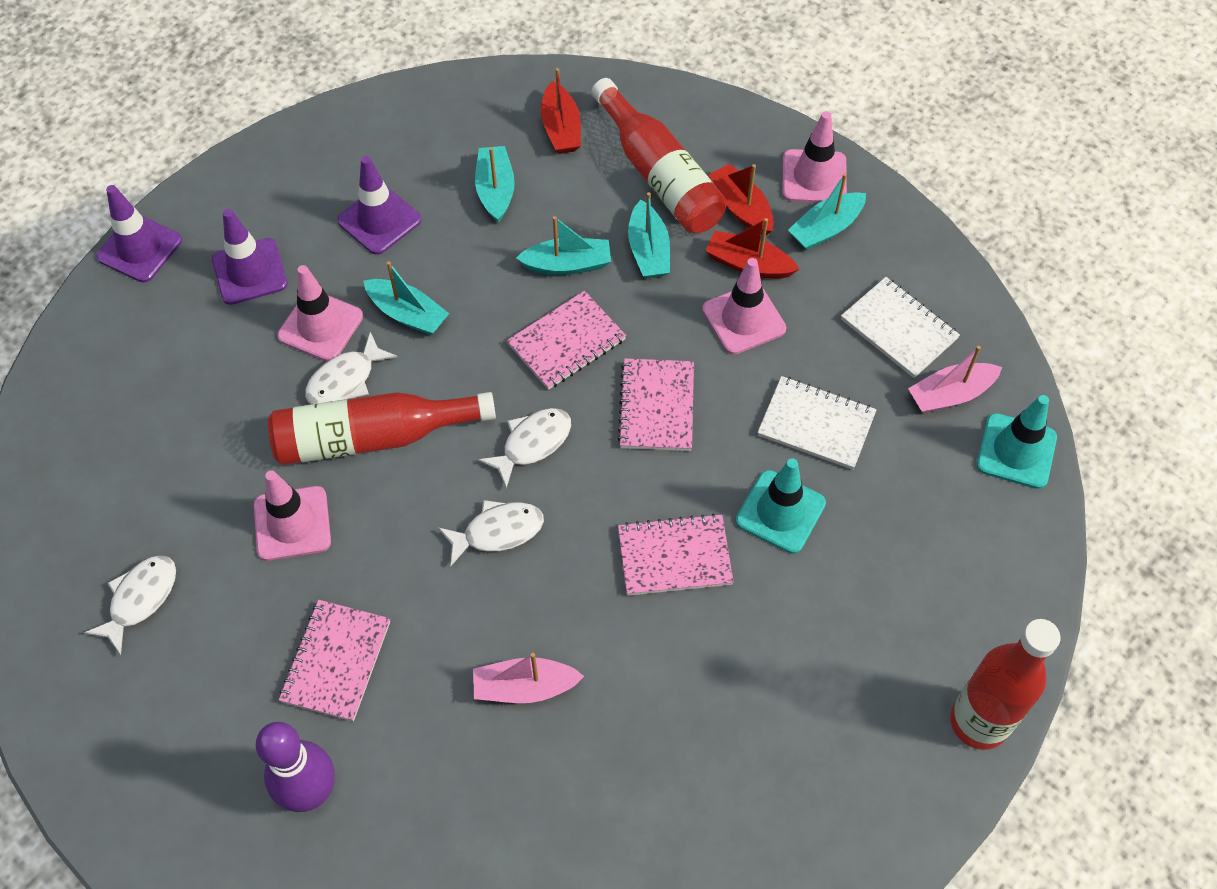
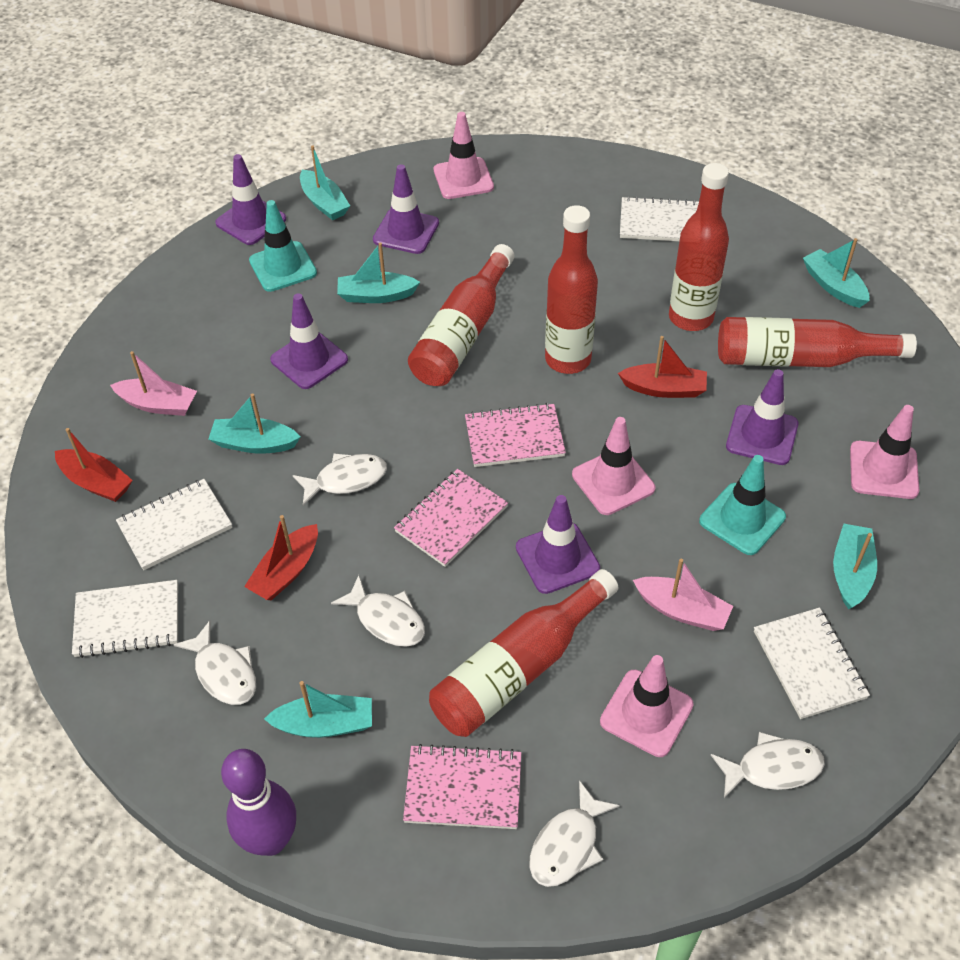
pink notebook: [279,600,390,722] [507,291,626,390] [617,358,694,451] [618,513,734,596] = 4 -> [394,469,508,567] [403,744,521,829] [465,403,566,467] = 3
purple traffic cone: [96,185,182,282] [212,209,288,305] [337,156,421,255] = 3 -> [215,154,286,245] [270,294,348,389] [373,164,439,254] [516,495,600,594] [726,369,799,465] = 5
red bottle: [268,392,496,465] [591,78,727,233] [950,619,1060,750] = 3 -> [408,244,515,386] [429,569,619,737] [545,205,598,374] [669,163,729,331] [718,317,917,367] = 5
turquoise boat: [363,261,449,335] [475,146,515,223] [516,216,611,275] [628,192,670,279] [788,173,866,250] = 5 -> [208,394,300,454] [264,681,372,738] [300,146,350,220] [337,242,420,303] [803,238,869,308] [833,524,877,610] = 6
white fish: [84,555,176,655] [305,332,397,404] [438,500,544,566] [478,408,571,489] = 4 -> [174,621,256,705] [293,454,387,506] [331,575,425,647] [529,780,620,887] [711,732,825,798] = 5
white notebook: [757,376,877,470] [841,277,960,378] = 2 -> [72,580,178,658] [116,479,232,570] [620,196,699,241] [754,608,870,719] = 4

